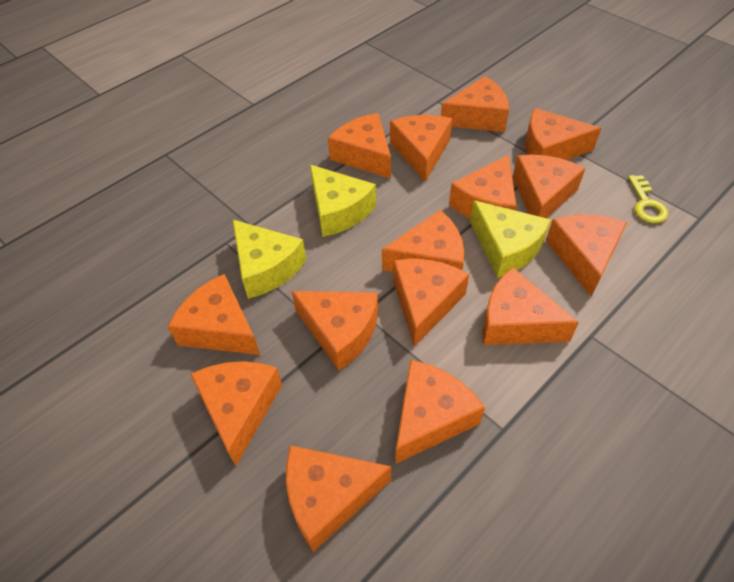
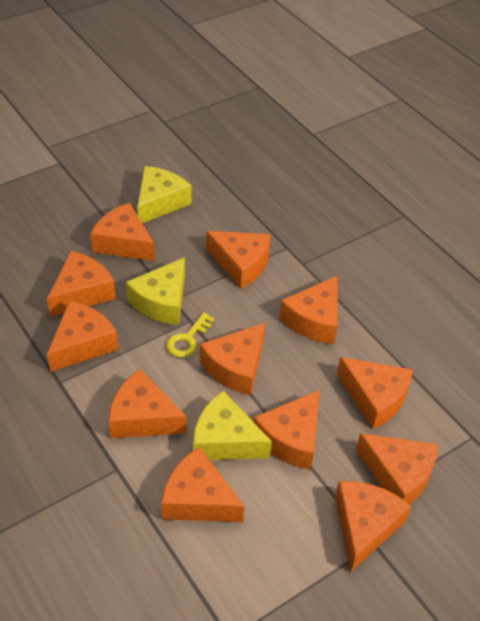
orange cheese: [168,274,260,355] [191,361,282,466] [286,445,391,552] [292,291,378,371] [328,113,391,179] [382,210,464,272] [390,115,452,181] [393,259,469,347] [395,360,485,464] [441,76,509,132] [449,155,517,218] [482,267,579,345] [513,155,585,218] [525,108,601,160] [546,214,627,297] = 15 -> [47,251,116,317] [47,301,118,372] [90,203,155,261] [109,369,187,438] [161,447,244,522] [200,323,265,395] [206,231,271,289] [253,390,320,470] [279,276,338,344] [335,481,411,571] [337,357,413,429] [356,433,438,505] = 12

